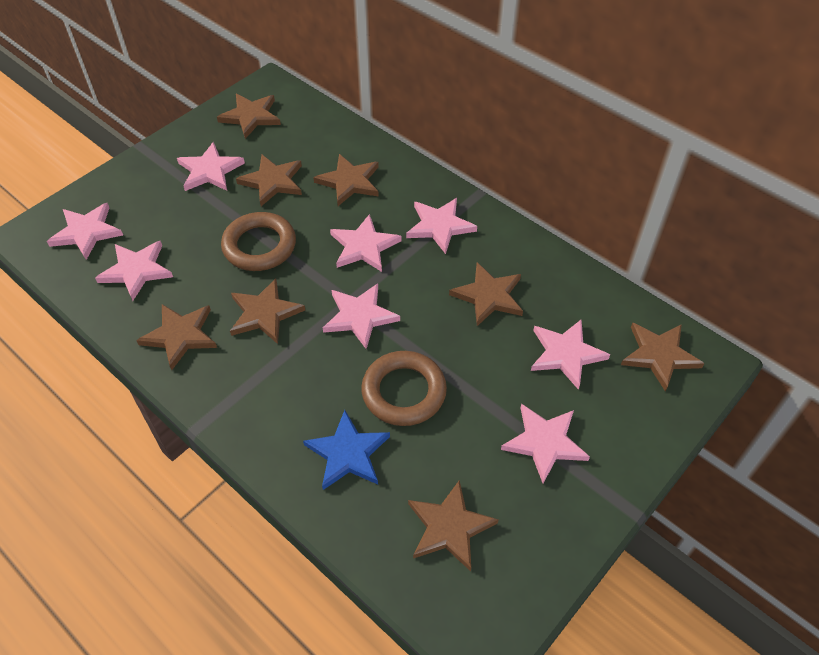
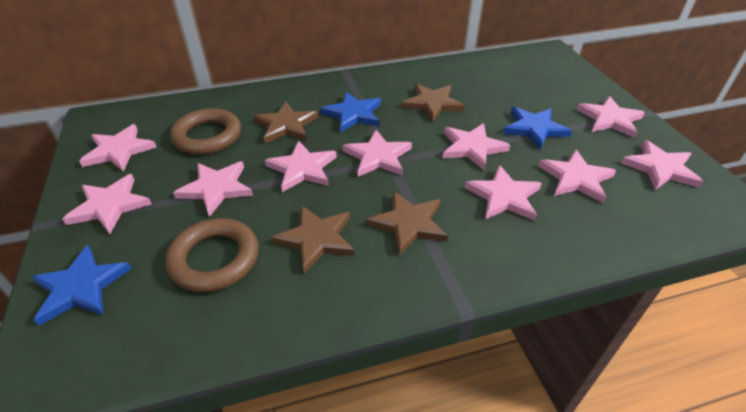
blue star: [303,410,390,490] = 1 -> [31,245,132,326] [320,92,381,133] [503,107,572,149] = 3
brown star: [136,304,217,370] [217,94,281,139] [230,278,305,344] [236,155,302,206] [313,154,379,206] [408,480,499,571] [449,262,523,326] [621,323,705,392] = 8 -> [253,102,318,143] [271,205,355,273] [366,191,448,255] [402,84,464,122] = 4
pink star: [47,203,123,260] [95,241,173,301] [177,142,245,191] [323,283,400,349] [330,214,402,272] [406,198,477,254] [501,404,590,483] [531,320,610,390] = 8 -> [62,174,151,234] [79,124,157,171] [173,161,253,217] [265,141,337,192] [343,130,412,177] [442,123,510,170] [464,165,542,220] [538,150,616,203] [576,96,645,138] [621,140,703,190] = 10

